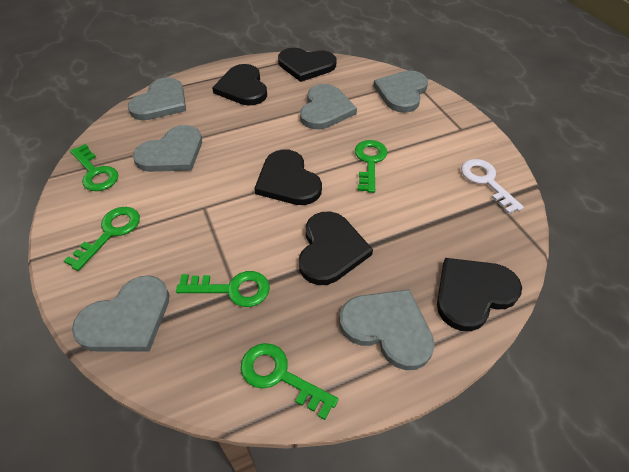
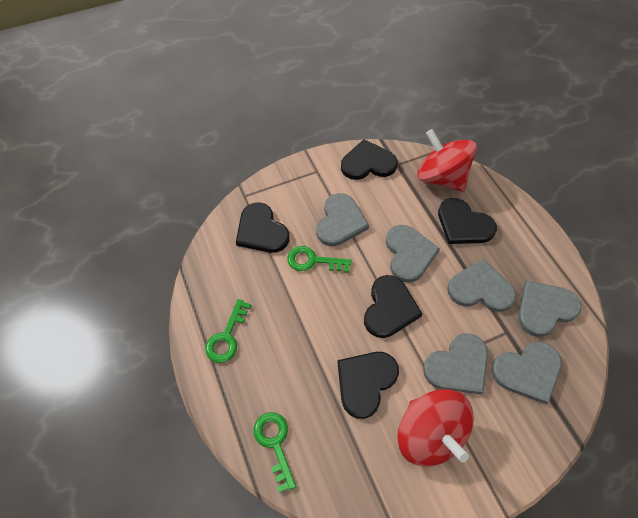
green key: [64,207,140,271] [70,144,118,191] [176,271,270,307] [241,343,338,420] [355,140,387,193] = 5 -> [205,299,251,363] [254,412,296,493] [287,246,351,273] = 3
red spinning top: none = 0 -> [397,389,474,467] [417,129,477,192] = 2
white key: [461,159,524,214] = 1 -> none = 0

